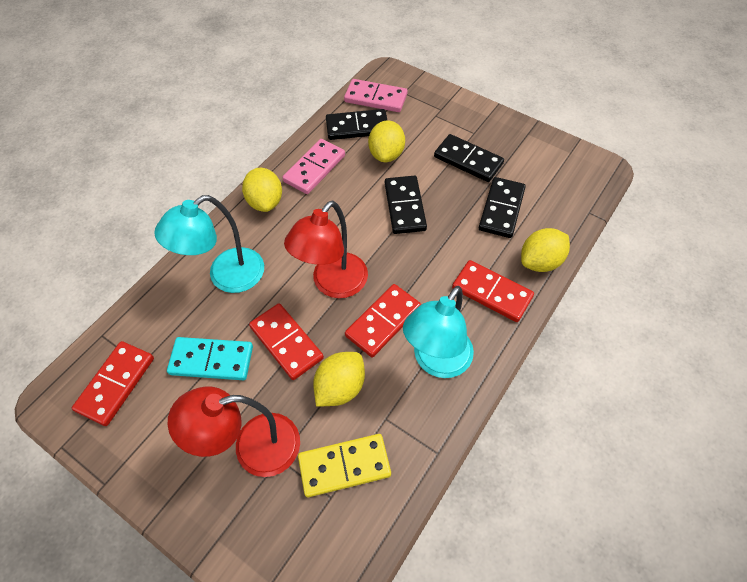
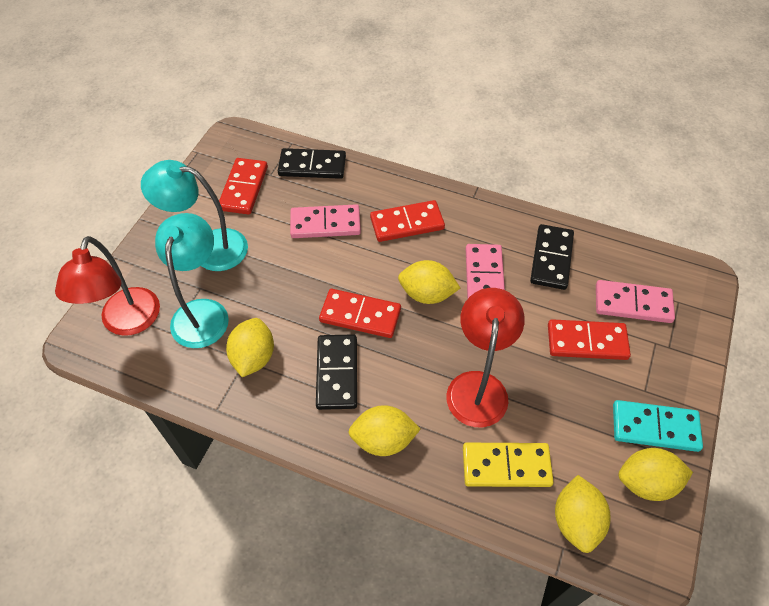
black domino: [326,109,387,140] [385,176,427,234] [434,134,504,182] [479,177,526,238] = 4 -> [278,148,346,179] [316,334,357,410] [530,224,574,290] = 3
pink domino: [282,139,345,194] [344,79,407,112] = 2 -> [290,204,361,238] [466,244,505,299] [596,280,675,323] = 3
yellow lemon: [242,168,282,212] [313,352,365,407] [368,120,405,162] [521,228,570,272] = 4 -> [226,318,274,377] [348,405,421,456] [398,260,460,304] [555,475,611,553] [619,448,693,501] = 5

